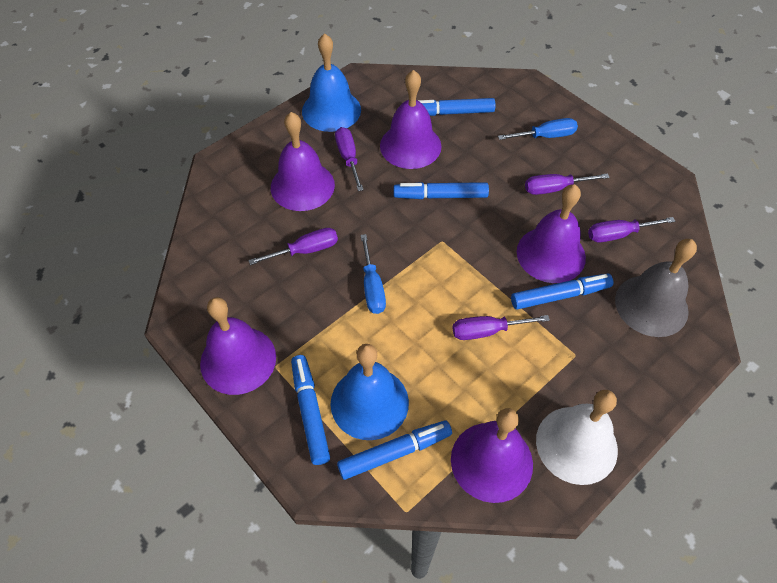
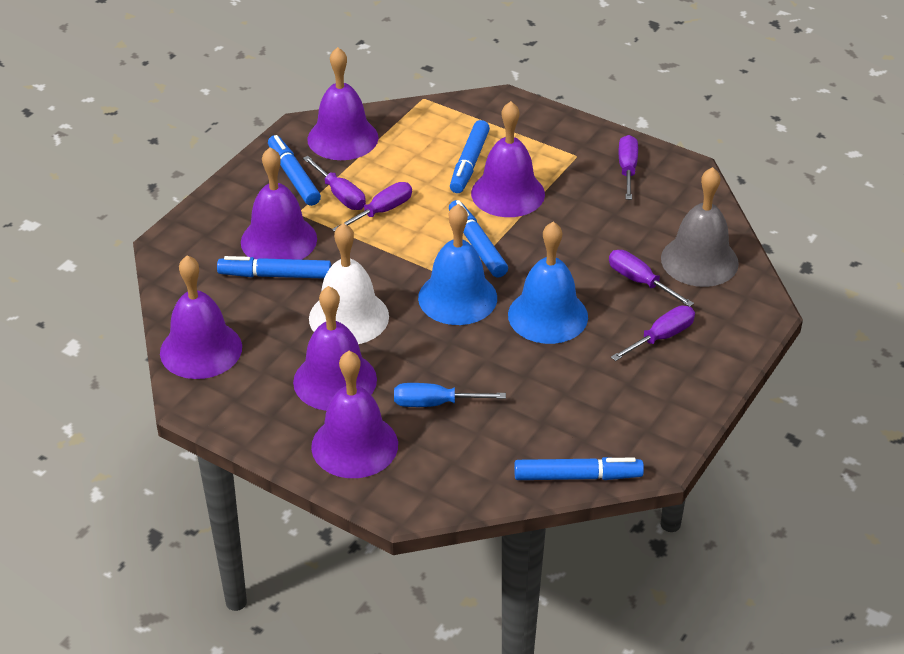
blue screwdriver: [360,234,386,314] [498,118,578,140] = 2 -> [394,383,506,407] = 1
purple bell: [200,297,276,395] [271,112,335,211] [380,70,441,169] [451,408,533,503] [517,184,586,283] = 5 -> [160,255,242,379] [241,147,317,260] [293,286,377,411] [307,47,379,160] [311,351,398,478] [471,101,545,217] = 6

